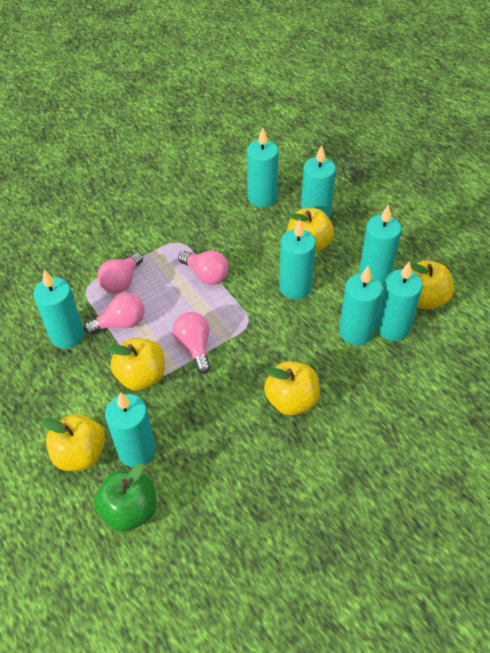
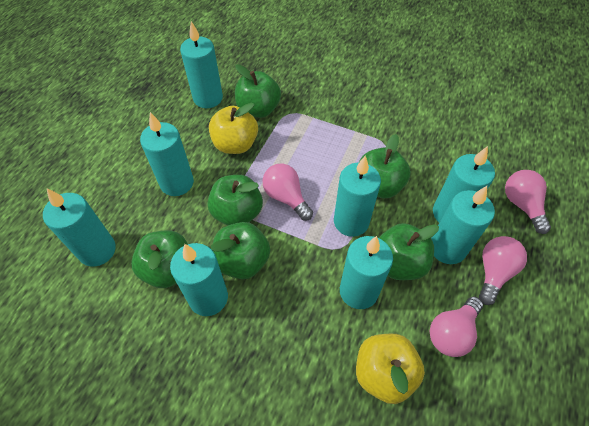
green apple: [94,463,156,532] = 1 -> [131,231,188,288] [208,175,263,226] [211,222,270,279] [235,64,281,118] [359,134,411,198] [379,223,439,280] = 6
yellow apple: [41,414,105,471] [107,338,165,390] [264,361,320,415] [287,208,334,253] [410,260,454,310] = 5 -> [209,103,258,154] [356,333,425,404] = 2

